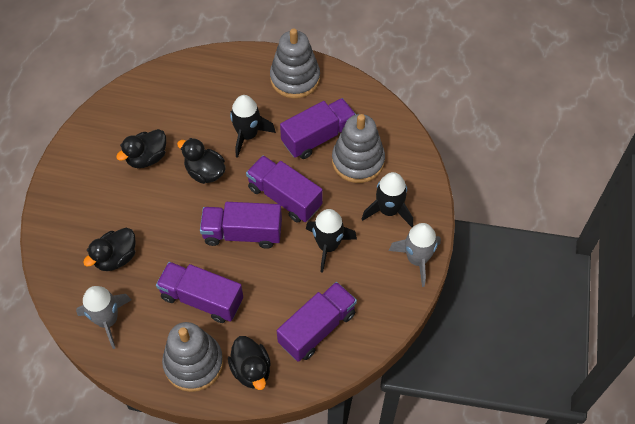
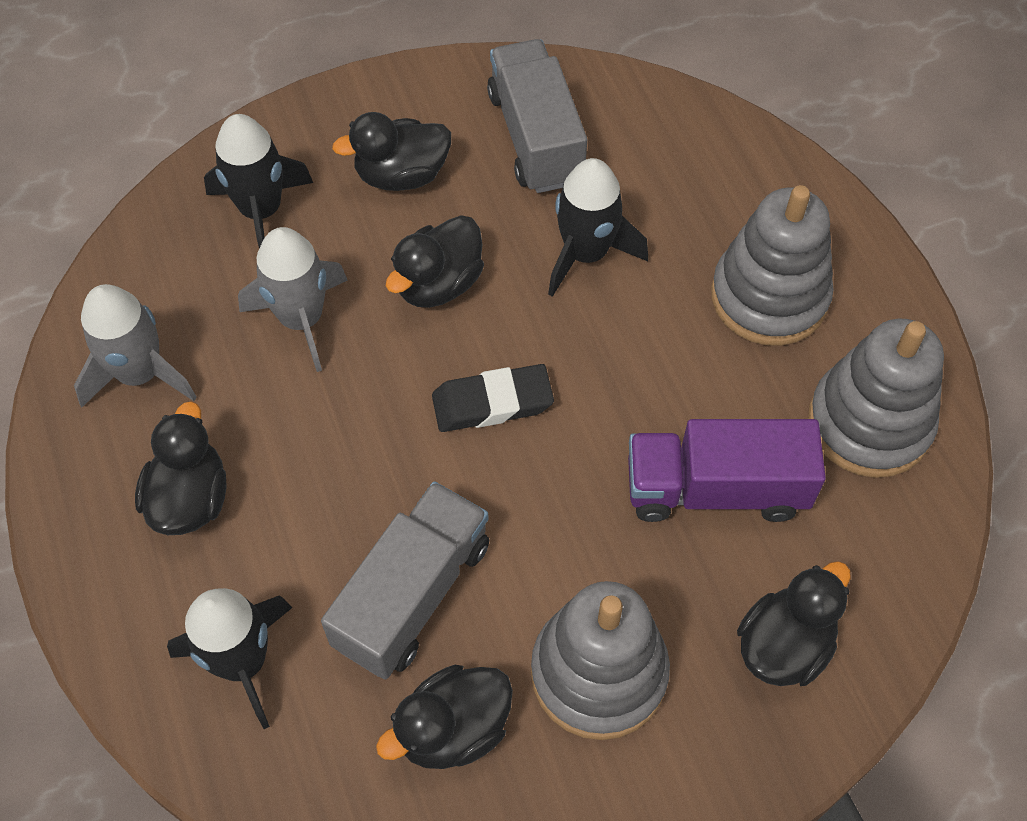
black duck: [83,228,136,271] [116,129,166,168] [177,138,226,184] [228,336,271,390] = 4 -> [135,401,227,535] [332,112,451,191] [376,665,513,769] [386,215,484,308] [737,561,851,686] = 5
black eraser: none = 0 -> [432,364,554,432] = 1
grey truck: none = 0 -> [321,481,490,680] [487,39,587,193] = 2
purple truck: [156,262,243,323] [200,202,282,249] [246,155,323,223] [277,282,357,362] [280,98,356,159] = 5 -> [628,419,826,522] = 1

